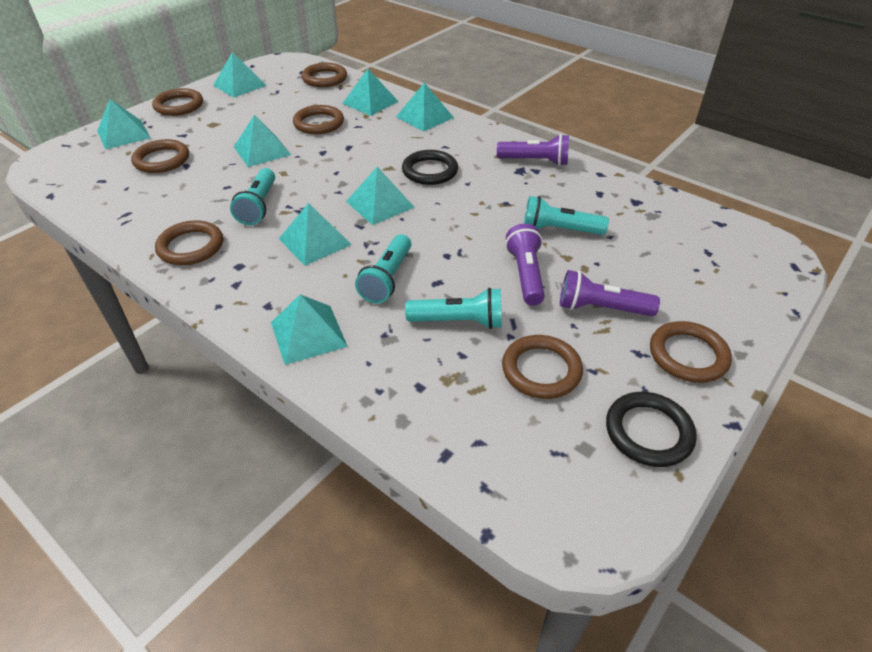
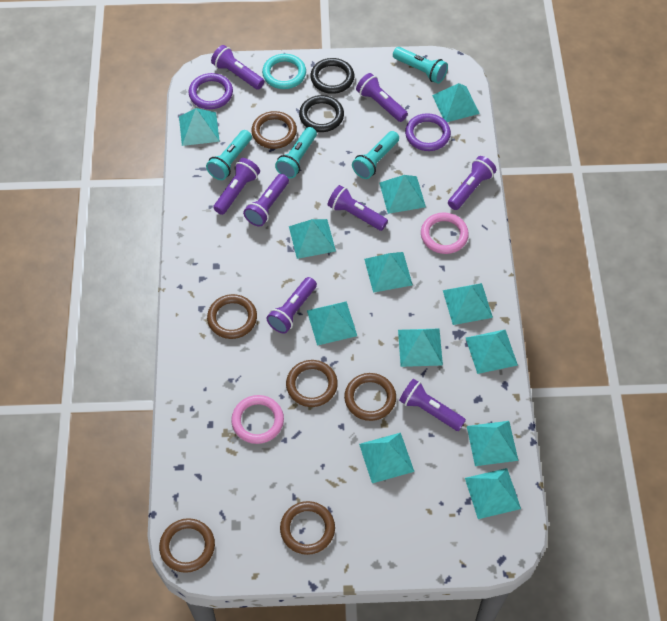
brown ring: [131,139,189,173] [152,88,203,116] [155,220,223,265] [293,105,344,134] [301,63,347,87] [502,335,583,399] [650,321,732,383] = 7 -> [159,518,215,573] [207,294,257,339] [251,111,297,149] [280,501,335,555] [286,360,338,407] [344,373,396,421] = 6
pink ring: none = 0 -> [231,395,284,444] [421,213,469,254] = 2
purple flashlight: [497,134,569,166] [505,223,545,306] [560,270,660,316] = 3 -> [211,45,264,90] [213,158,260,215] [243,174,289,226] [266,277,317,334] [328,185,388,231] [356,73,408,122] [399,379,466,431] [448,156,496,210] = 8
purple ring: none = 0 -> [188,73,233,109] [405,113,451,151] = 2
turquoise pyramid: [97,99,151,150] [213,52,267,98] [234,115,291,167] [271,294,348,365] [279,203,352,266] [342,69,399,116] [346,167,415,225] [396,82,454,132] = 8 -> [179,108,220,146] [289,219,336,259] [307,301,357,346] [359,433,414,483] [364,252,413,293] [379,175,426,214] [398,329,443,367] [432,83,480,122] [443,283,493,325] [465,468,521,519] [466,330,518,374] [467,421,518,466] = 12
turquoise ring: none = 0 -> [262,54,306,89] = 1

